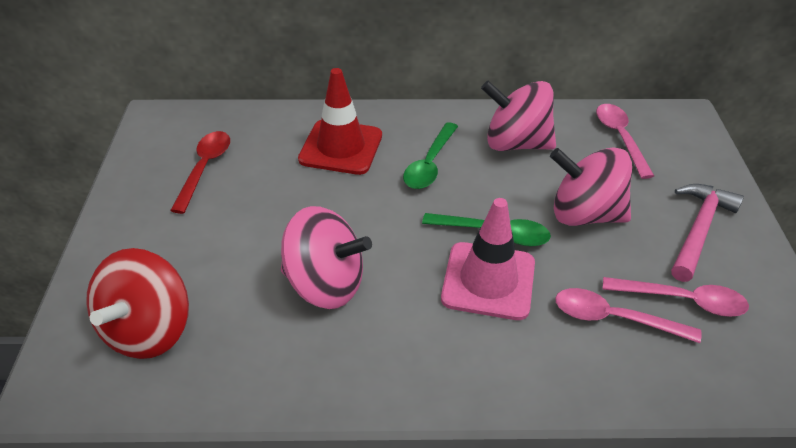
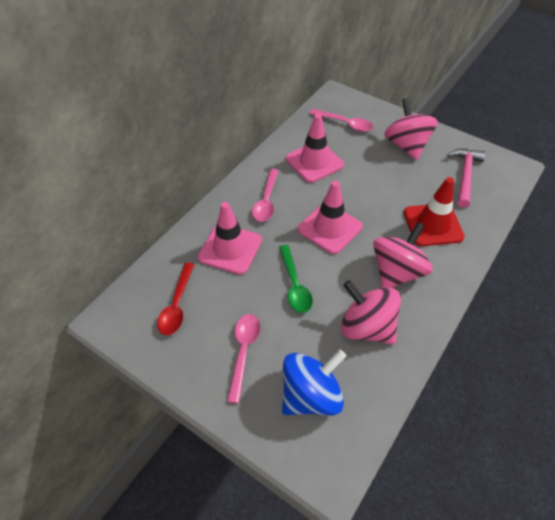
blue spinning top: none = 0 -> [282,350,347,416] = 1
green spoon: [403,122,458,189] [422,213,551,246] = 2 -> [279,245,313,313] = 1
pink traffic cone: [441,198,535,320] = 1 -> [198,202,262,275] [286,114,344,183] [298,181,363,254] = 3
red spinning top: [86,248,189,359] = 1 -> none = 0

